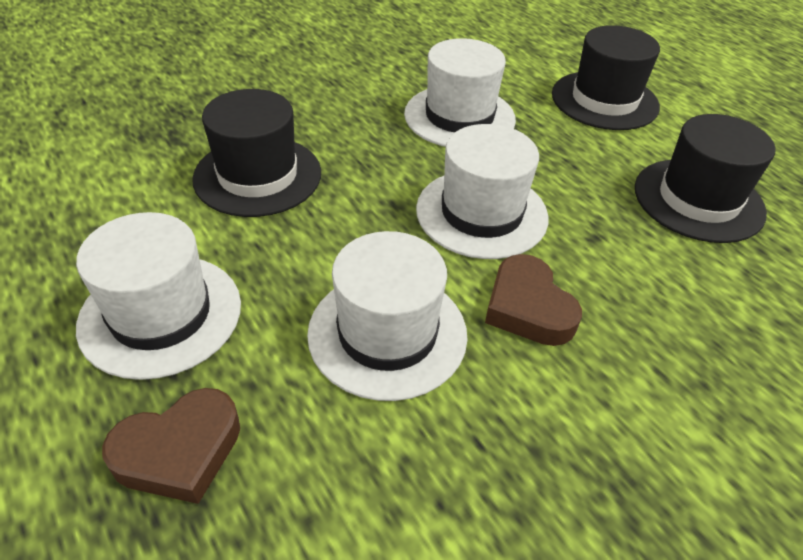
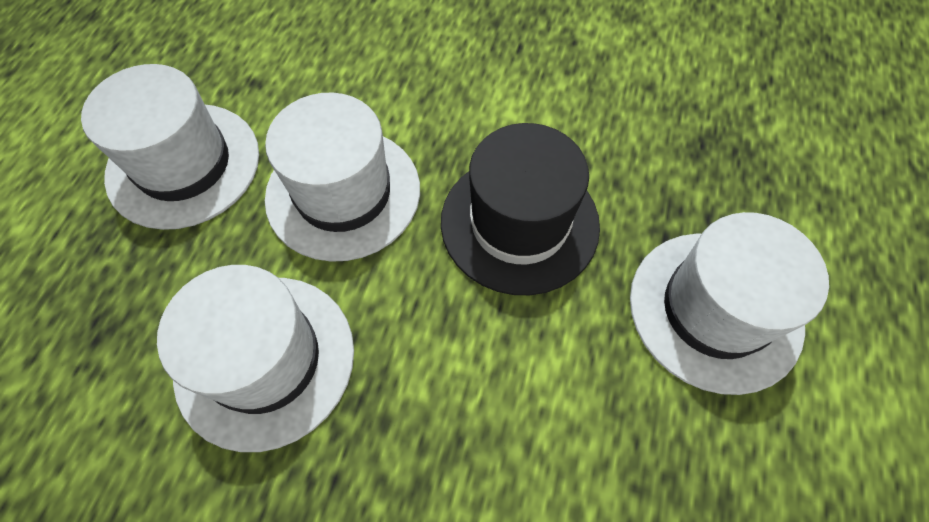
black hat: [192,89,321,217] [552,25,660,130] [635,114,776,243] = 3 -> [441,123,600,295] = 1
brown heart: [102,388,240,504] [485,254,582,346] = 2 -> none = 0

